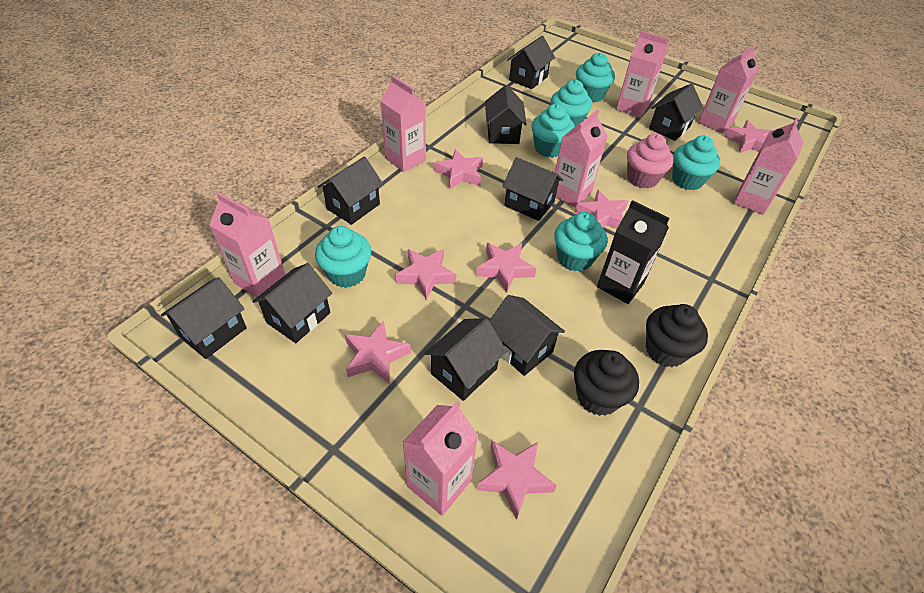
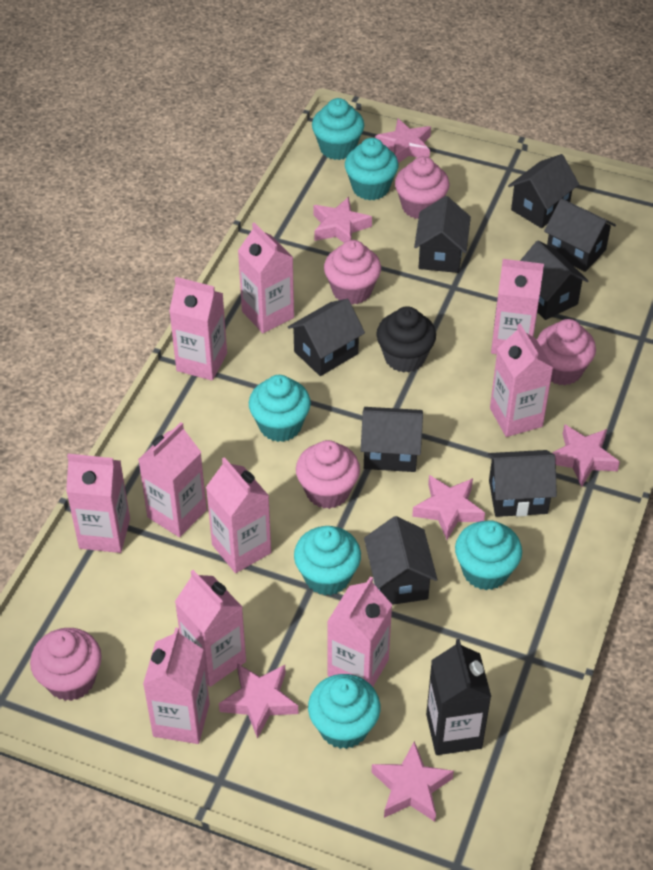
black cupcake: [574,350,639,416] [646,304,708,367] = 2 -> [376,306,436,373] = 1
black house: [161,277,247,359] [252,263,332,343] [317,156,383,225] [424,318,507,401] [485,85,527,144] [489,295,565,376] [502,157,563,221] [507,36,555,89] [649,83,703,141] = 9 -> [288,299,365,376] [360,407,423,472] [364,516,438,605] [414,196,471,273] [488,450,557,517] [508,154,579,228] [520,241,588,320] [544,198,616,272] = 8
pink carton: [210,192,285,297] [381,75,426,172] [403,401,478,516] [555,110,608,208] [616,31,669,118] [698,45,759,133] [733,117,803,215] = 7 -> [66,454,130,553] [138,422,207,537] [143,627,210,744] [169,277,227,380] [175,570,246,687] [206,457,271,573] [238,223,294,333] [327,576,392,687] [490,324,553,437] [491,259,544,354] = 10
pink cupcake: [627,134,673,188] = 1 -> [30,628,102,701] [296,440,360,509] [324,240,381,305] [395,156,450,219] [537,319,596,385] = 5
pink star: [345,320,411,383] [395,249,457,300] [434,149,483,189] [476,243,537,292] [476,441,557,520] [575,190,628,229] [724,120,773,153] = 7 -> [219,664,298,739] [314,197,372,243] [371,741,454,822] [375,118,431,163] [412,475,485,540] [552,424,620,487] = 6

